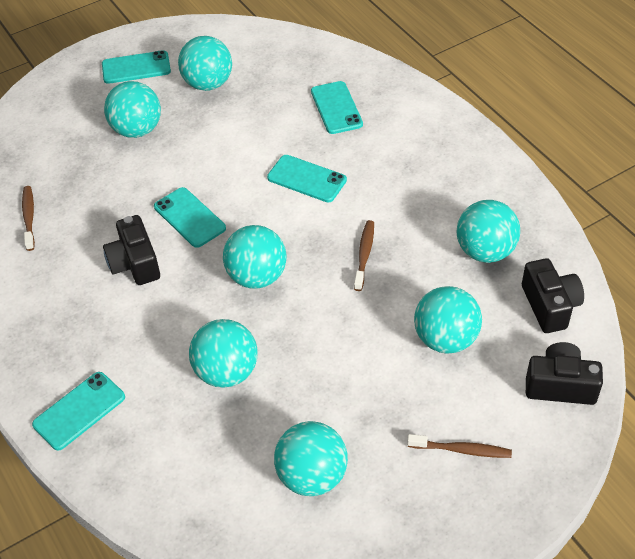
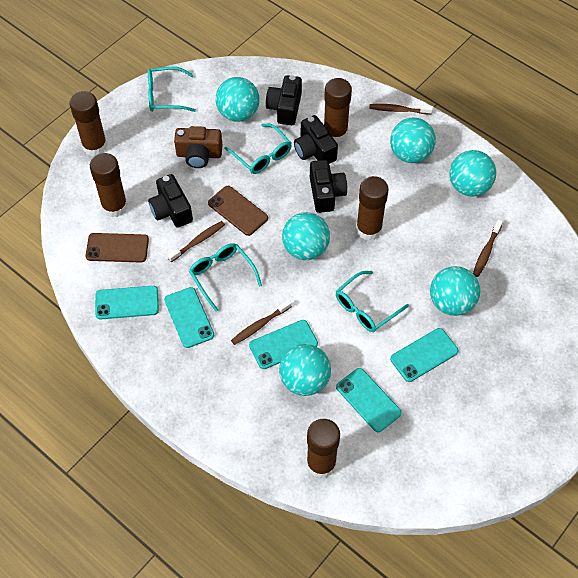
black camera: [103,215,160,285] [522,258,584,333] [526,342,603,405] = 3 -> [148,174,193,228] [266,75,302,125] [294,115,338,164] [310,160,347,213] = 4
brown camera: none = 0 -> [174,126,223,168] = 1
brown glue stick: none = 0 -> [69,91,107,156] [90,153,128,217] [306,419,340,478] [324,78,352,143] [356,176,389,240] = 5
brown phone: none = 0 -> [85,233,149,263] [208,186,268,236] = 2
brown toothbrush: [22,186,35,251] [354,220,374,291] [407,434,512,458] = 3 -> [167,221,225,262] [231,299,292,345] [369,104,433,115] [473,219,503,277] = 4
turquoise ball: [104,81,161,138] [178,36,232,91] [189,319,258,388] [223,225,287,289] [274,421,348,496] [414,286,482,354] [456,200,520,263] = 7 -> [216,77,259,122] [279,344,331,396] [282,212,330,260] [390,117,436,163] [430,266,480,316] [449,150,496,197] = 6
turquoise glasses: none = 0 -> [148,67,196,112] [189,243,262,312] [224,124,292,174] [336,271,409,332] = 4

